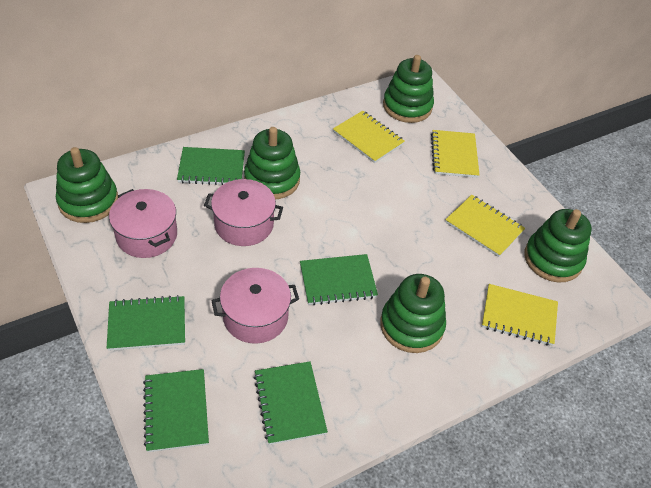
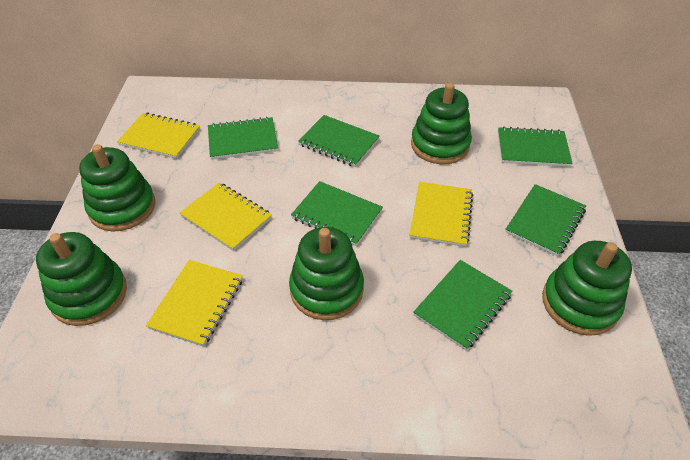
green notebook: [107,295,185,351] [143,369,209,452] [177,147,245,185] [254,361,328,445] [300,254,378,305] = 5 -> [208,117,278,160] [291,181,383,246] [298,115,380,167] [413,260,512,350] [498,127,573,167] [505,184,586,256] = 6
pink pot: [109,189,177,258] [204,179,283,246] [211,268,299,344] = 3 -> none = 0

